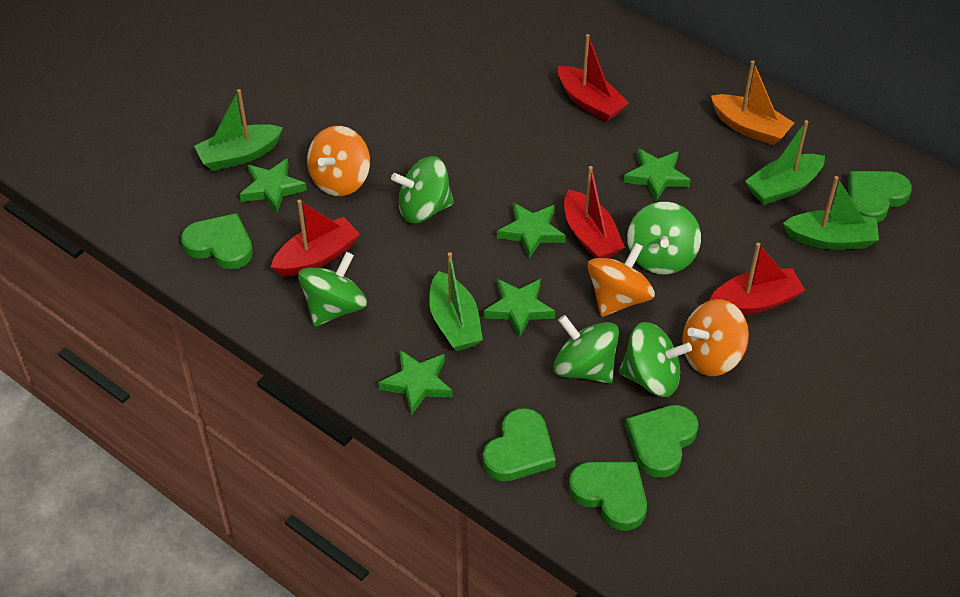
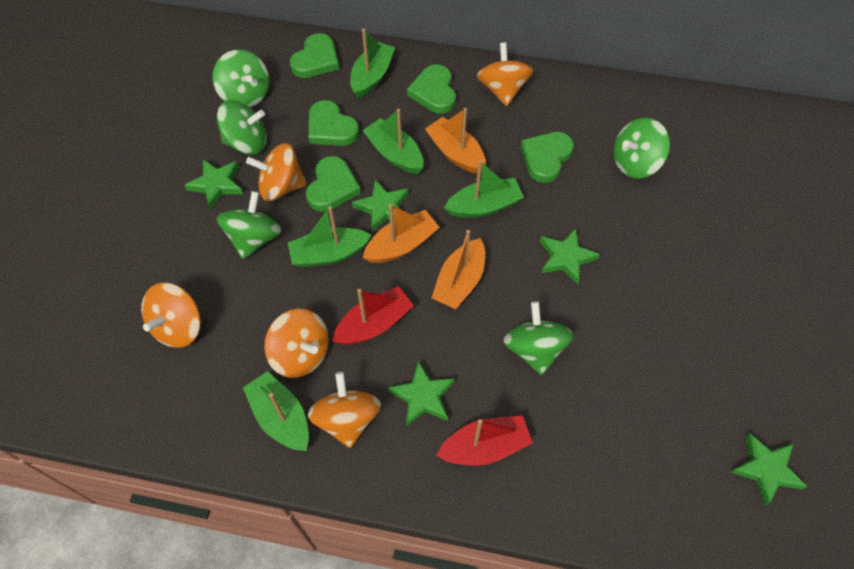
green boat: [194,89,283,171] [429,252,483,351] [745,120,825,205] [783,176,879,250] = 4 -> [243,371,309,451] [288,206,372,267] [350,28,395,98] [362,109,423,174] [444,160,524,218] = 5
orange boat: [711,60,794,145] = 1 -> [363,204,440,263] [425,108,486,174] [432,230,485,309] = 3
orange spinning top: [307,126,370,196] [587,243,655,317] [682,299,749,376] = 3 -> [141,283,201,348] [246,143,307,201] [264,309,329,378] [308,372,381,448] [477,42,533,106] = 5
red boat: [271,200,360,276] [558,34,629,122] [564,166,625,258] [709,243,805,315] = 4 -> [332,286,414,345] [436,415,533,465] = 2

